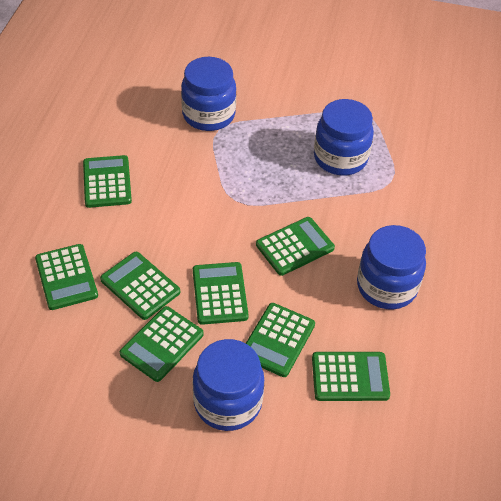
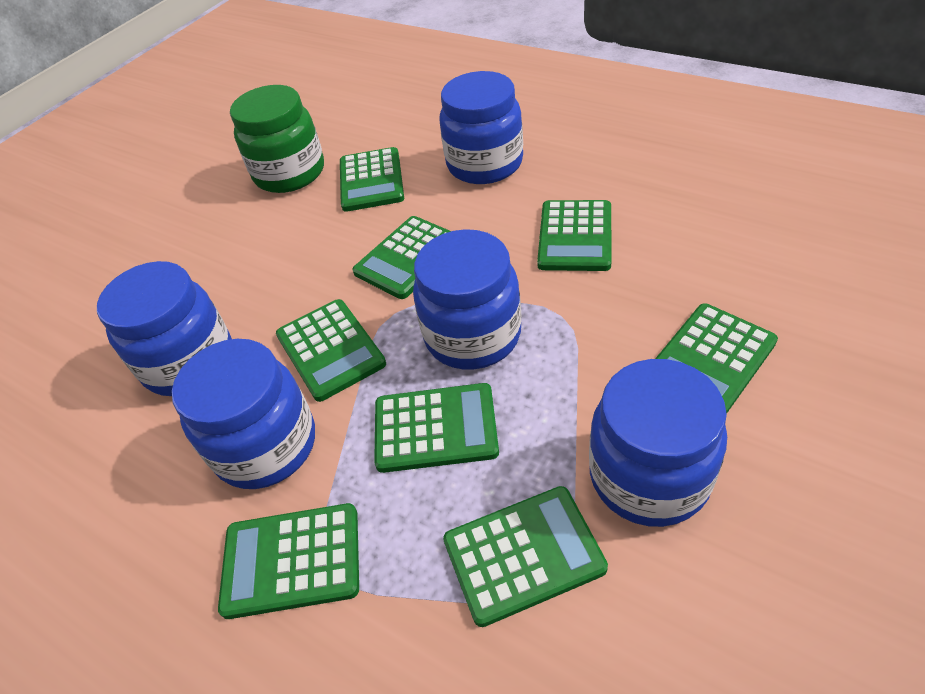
blue jar: [181,57,236,131] [193,339,264,431] [314,99,374,176] [357,225,426,309] = 4 -> [97,261,232,396] [172,339,315,489] [413,229,521,369] [439,71,523,184] [589,359,727,527] = 5
green jar: none = 0 -> [230,85,324,193] = 1

